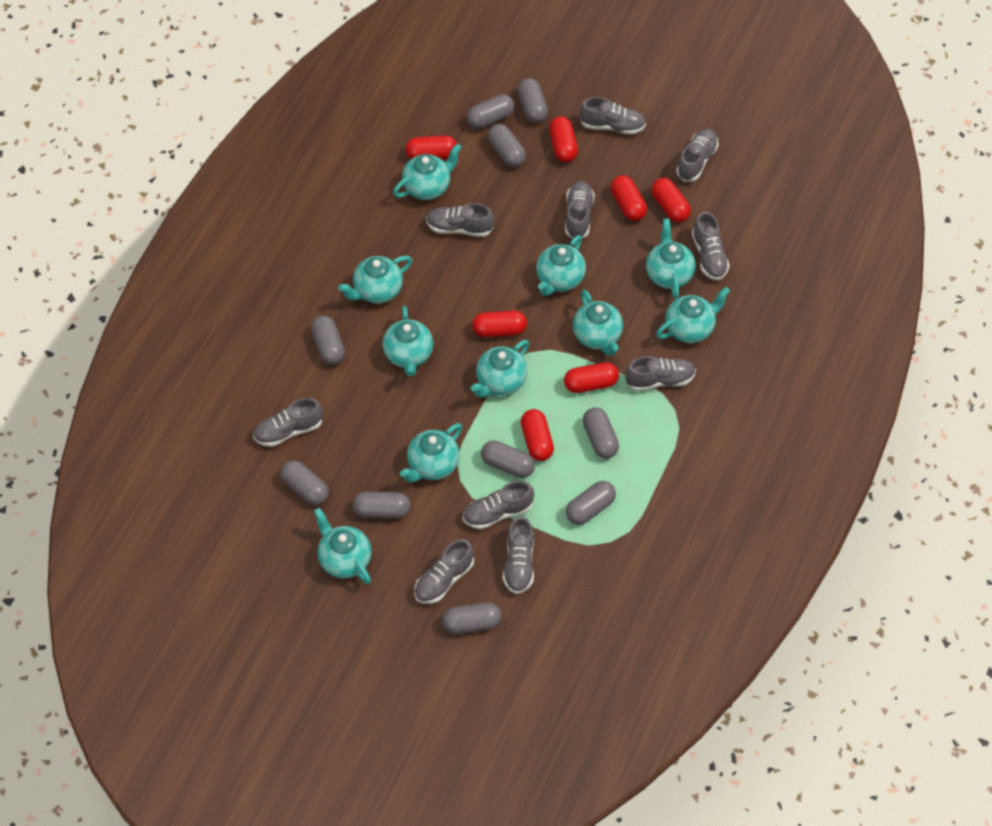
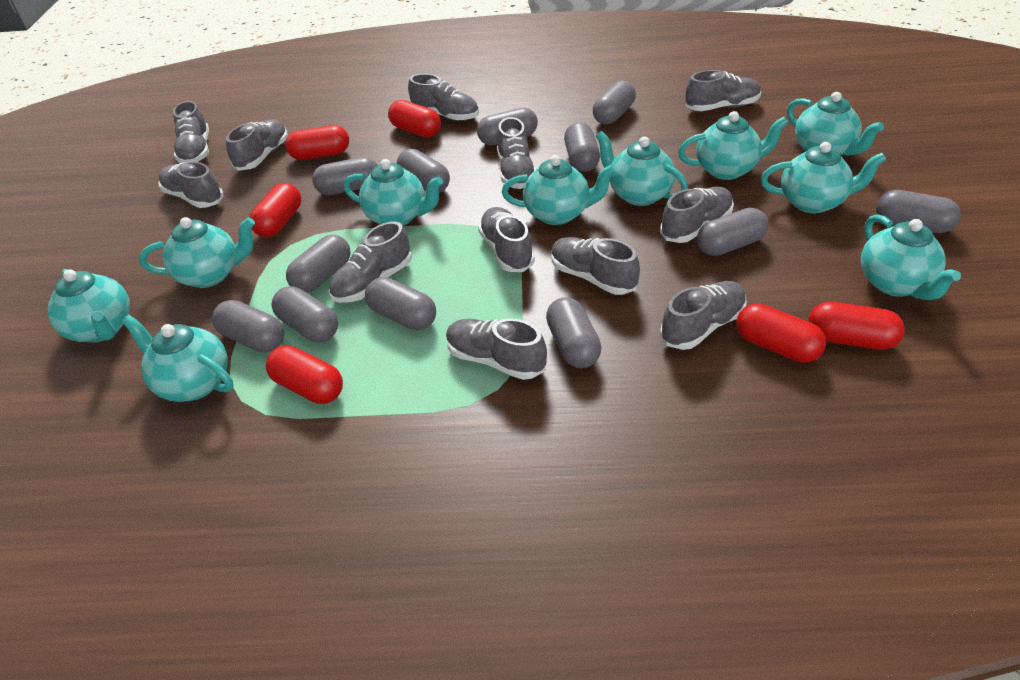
grey capsule: [281,460,329,505] [311,316,345,365] [353,492,411,518] [442,602,501,634] [467,94,515,129] [481,440,535,478] [488,124,526,167] [517,78,548,123] [566,481,616,525] [582,407,619,459] = 10 -> [212,300,284,352] [272,286,338,342] [286,234,351,293] [312,157,378,195] [365,277,436,330] [397,149,450,193] [477,108,538,145] [546,297,601,368] [564,122,600,172] [593,81,636,124] [697,208,768,256] [876,190,961,233] = 12
grey shoe: [253,398,323,447] [414,539,474,604] [426,203,494,237] [463,481,534,529] [503,516,534,594] [565,181,595,238] [579,97,646,135] [625,356,696,391] [676,129,718,181] [692,212,730,281] = 10 -> [158,162,224,208] [173,101,209,163] [226,120,288,171] [329,221,412,303] [408,74,479,121] [446,319,547,380] [478,207,535,272] [497,117,536,189] [551,237,640,295] [660,187,734,243] [660,281,747,350] [685,70,761,111] = 12
red capsule: [405,135,457,160] [472,310,527,338] [521,409,554,461] [549,116,578,163] [564,362,619,393] [611,175,647,221] [651,178,691,222] = 7 -> [250,183,301,237] [266,345,343,404] [285,125,349,160] [388,100,441,137] [736,303,826,363] [808,302,905,350] = 6

